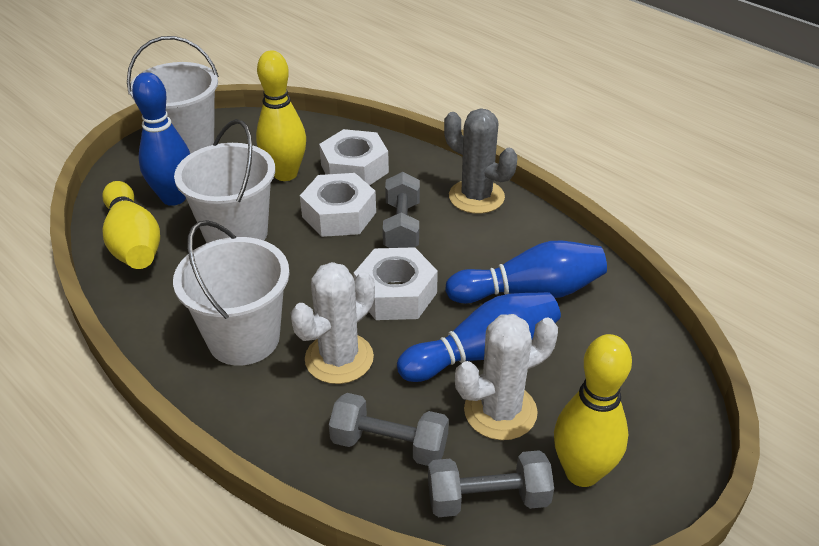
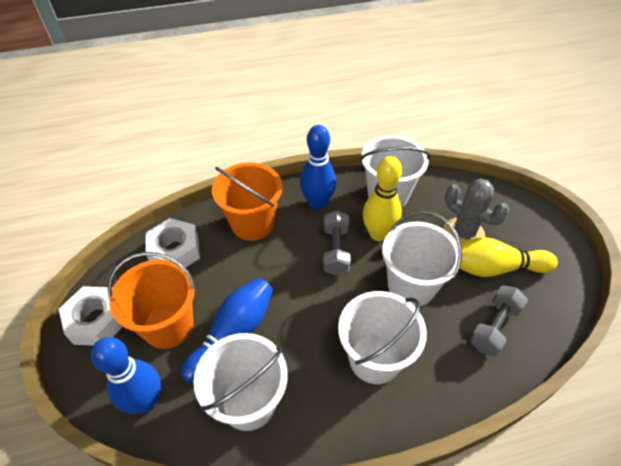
grey dumbbell: [329,393,449,466] [383,172,420,248] [428,450,554,517] = 3 -> [323,210,350,276] [470,285,528,356] = 2
orange bucket: none = 0 -> [108,252,196,349] [212,163,282,241] = 2
white bucket: [127,36,219,154] [173,220,290,366] [174,119,275,243] = 3 -> [194,333,288,431] [338,291,427,384] [360,135,431,208] [382,211,462,307] = 4
white cactus: [291,262,375,384] [455,314,558,440] = 2 -> none = 0
white nut: [300,173,376,237] [319,129,389,185] [354,247,438,320] = 3 -> [59,286,122,345] [146,218,200,268] = 2
yellow bowling pin: [103,181,160,269] [256,50,306,181] [554,334,632,487] = 3 -> [363,156,402,241] [460,237,558,277] = 2

